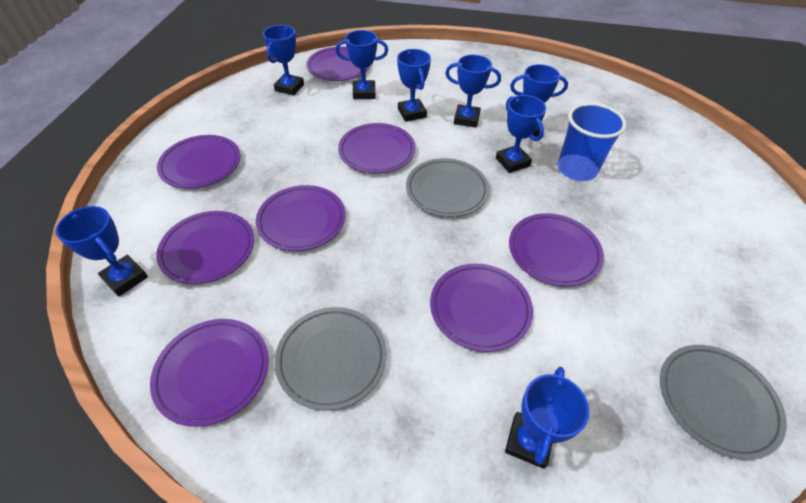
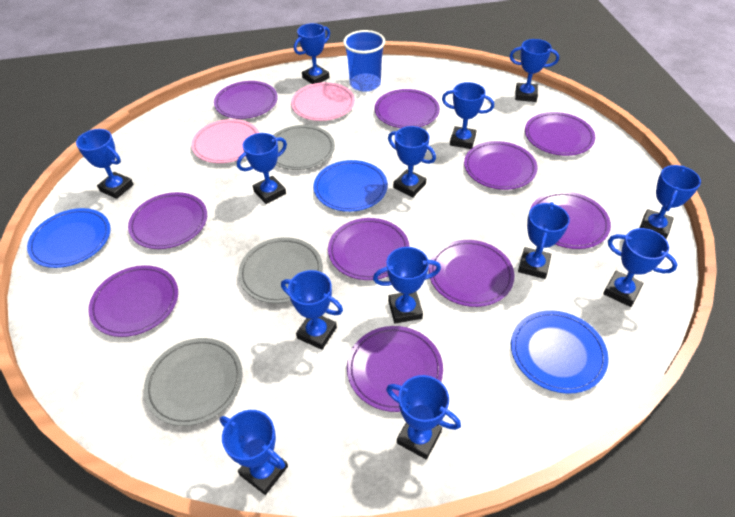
blue plate: none = 0 -> [27,208,111,268] [314,160,388,212] [511,310,609,393] = 3
blue trophy: [56,206,148,296] [263,25,304,95] [336,30,388,99] [397,49,431,122] [445,55,501,127] [496,95,546,173] [505,367,589,469] [510,64,568,137] = 8 -> [76,129,134,199] [220,410,288,495] [237,133,287,204] [281,270,343,350] [294,23,330,84] [373,247,441,323] [386,375,461,460] [388,126,436,197] [442,82,494,149] [510,39,559,102] [518,202,570,279] [603,228,678,307] [640,165,701,239] = 13
pink plate: none = 0 -> [191,119,259,163] [291,82,355,121] = 2
purple plate: [150,319,269,427] [156,211,254,284] [157,135,240,189] [256,185,345,251] [306,47,370,81] [338,123,416,173] [430,263,533,352] [509,213,604,286] = 8 -> [88,265,178,337] [128,192,207,249] [214,81,278,119] [328,218,410,280] [347,326,443,412] [374,89,440,128] [429,240,515,307] [464,141,537,190] [525,112,595,156] [529,191,611,249] = 10

